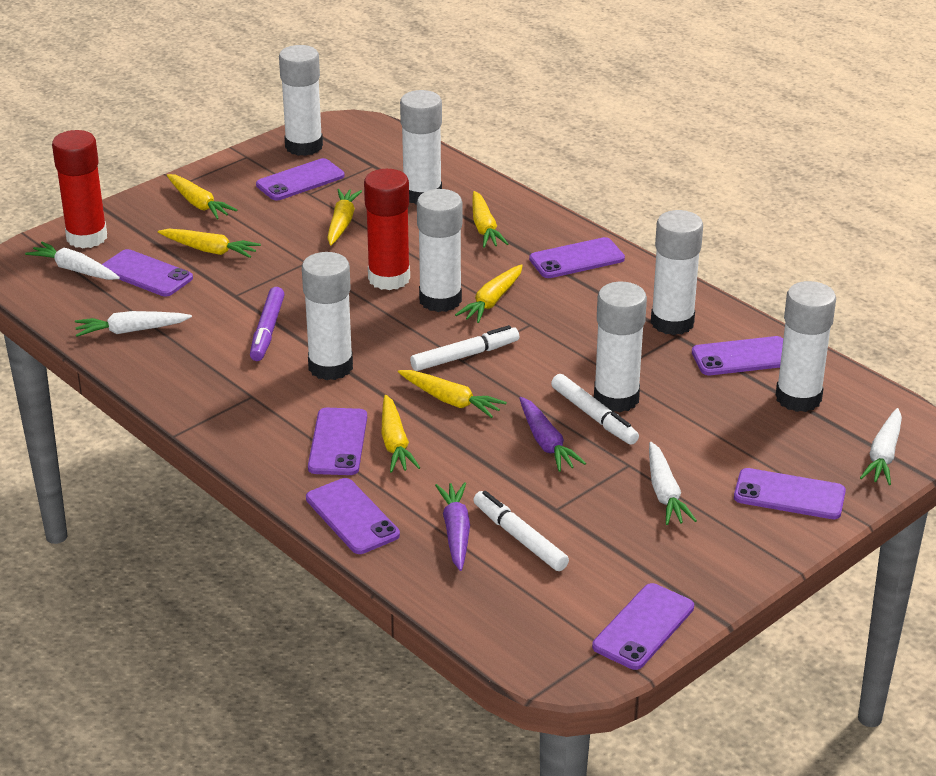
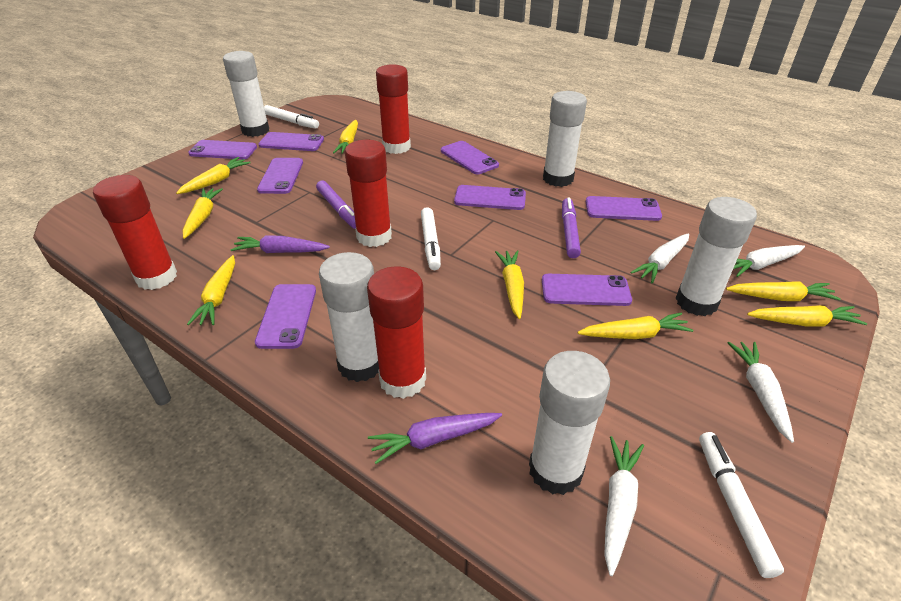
purple marker: [250,287,285,361] = 1 -> [316,180,356,229] [562,197,581,258] = 2
red glue stick: [52,130,107,248] [364,169,410,290] = 2 -> [93,175,177,290] [345,140,392,247] [367,266,426,399] [376,64,411,154] = 4
white glue stick: [279,45,323,156] [302,252,353,380] [400,90,442,205] [417,189,462,312] [594,282,647,412] [651,210,703,335] [775,281,836,412] = 7 -> [223,51,269,137] [319,252,379,382] [529,351,610,495] [543,91,587,187] [675,197,757,316] = 5
yellow carrot: [158,229,261,258] [167,174,237,219] [327,189,362,245] [382,395,420,473] [398,370,507,418] [455,264,523,323] [472,191,508,248] = 7 -> [176,157,251,194] [183,188,223,239] [187,255,235,325] [333,120,358,154] [495,250,524,319] [578,312,693,339] [726,281,841,301] [747,305,867,326] = 8

